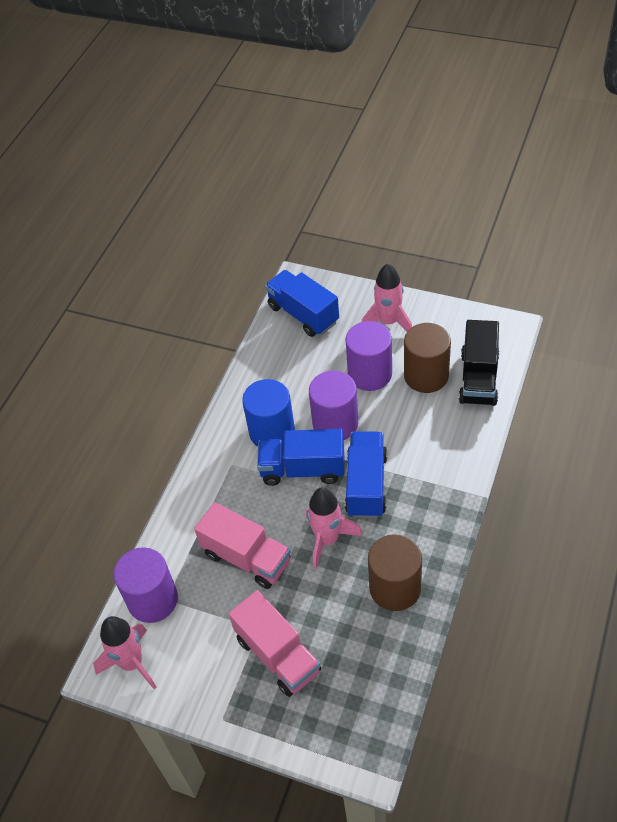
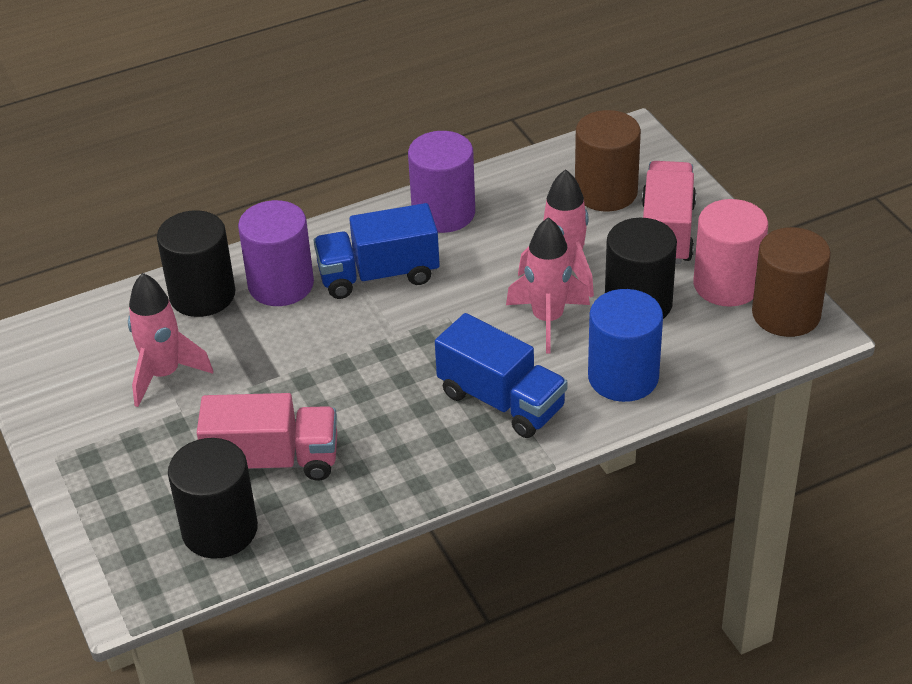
black cylinder: none = 0 -> [157,210,236,317] [168,438,258,559] [605,218,677,319] = 3
black truck: [459,320,499,406] = 1 -> none = 0
blue truck: [257,429,345,486] [265,270,339,337] [345,431,387,518] = 3 -> [314,203,440,299] [435,313,567,438] = 2
pink cylinder: none = 0 -> [693,199,768,307] = 1
purple cylinder: [114,547,178,623] [309,371,358,440] [346,321,392,391] = 3 -> [238,200,314,306] [408,131,475,233] = 2

